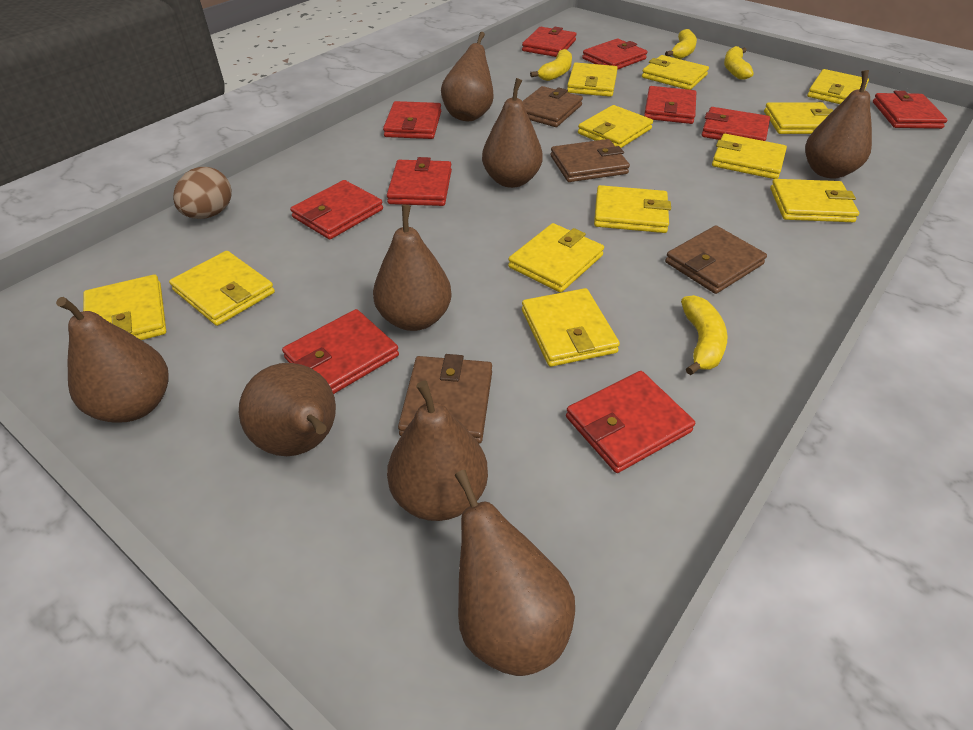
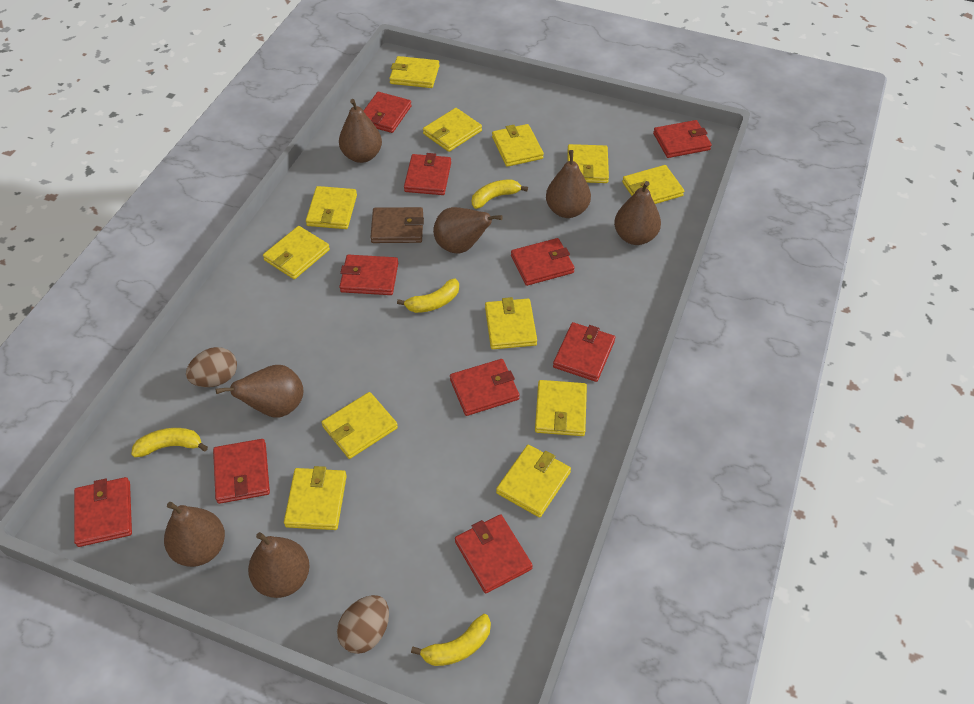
brown egg: [173,167,232,219] = 1 -> [186,347,237,387] [337,595,389,654] = 2
brown pear: [56,297,168,423] [239,363,336,456] [373,205,452,331] [387,380,488,521] [441,32,494,121] [455,470,575,676] [482,78,543,188] [805,70,872,179] = 8 -> [164,502,225,567] [216,365,303,418] [248,532,310,598] [339,99,382,163] [433,207,503,254] [546,150,591,218] [614,181,661,245] = 7
brown wallet: [398,354,492,444] [522,86,583,127] [550,139,630,182] [665,225,767,294] = 4 -> [370,207,424,243] = 1

